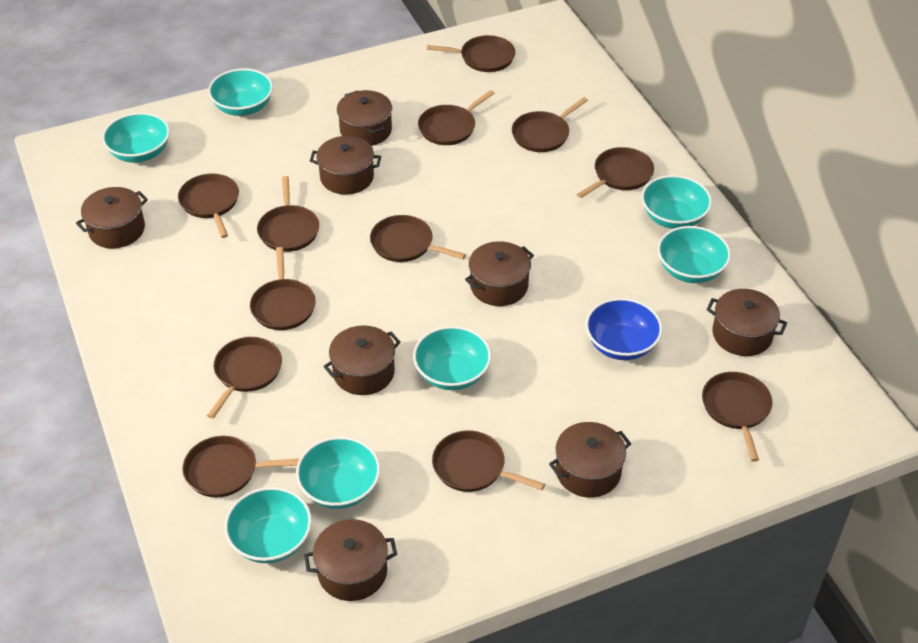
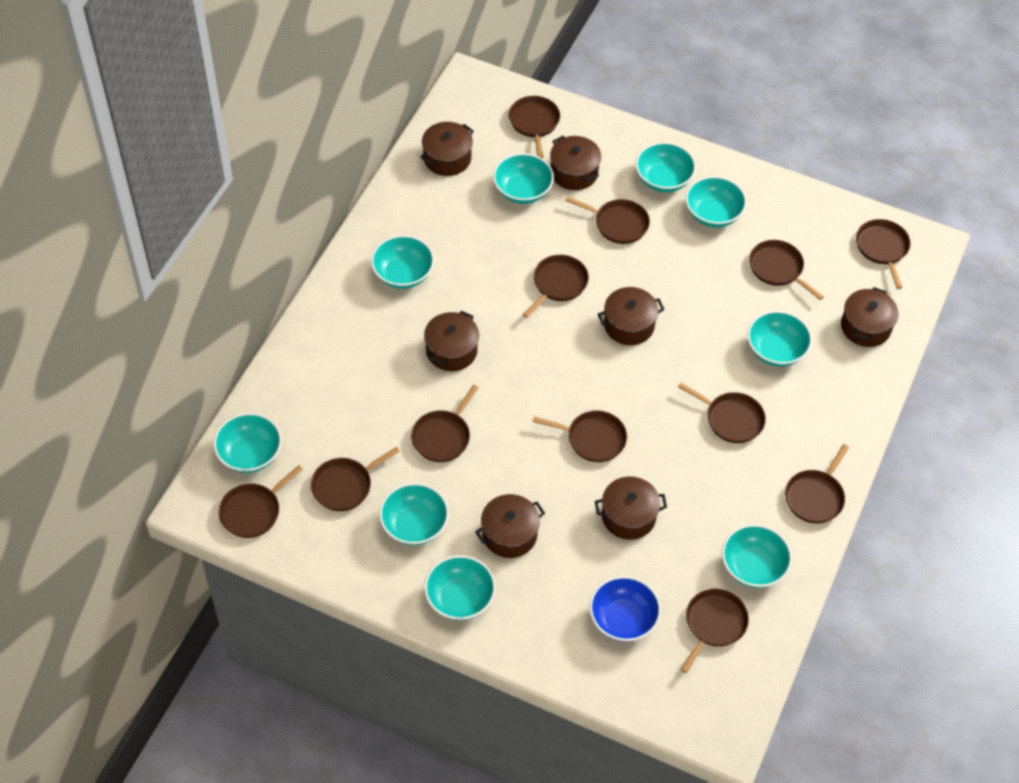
brown pot: [76,187,148,248] [304,519,397,601] [310,136,381,195] [323,325,401,395] [337,90,392,146] [465,241,534,306] [549,422,631,497] [706,289,787,356] = 8 -> [421,122,474,176] [424,311,479,371] [475,494,545,558] [550,136,601,190] [595,477,667,540] [598,287,665,345] [841,287,898,347] = 7
turquoise bowl: [102,112,170,163] [208,68,273,116] [224,487,312,563] [296,437,380,509] [413,326,491,390] [641,175,712,229] [658,226,731,283] = 7 -> [213,413,282,473] [371,235,434,289] [379,483,449,545] [424,555,496,621] [493,153,554,204] [635,142,696,192] [685,176,747,227] [722,524,792,588] [747,311,812,366] = 9

